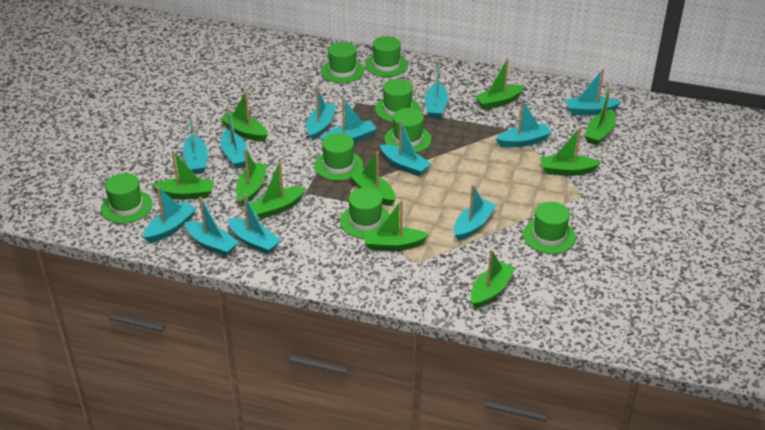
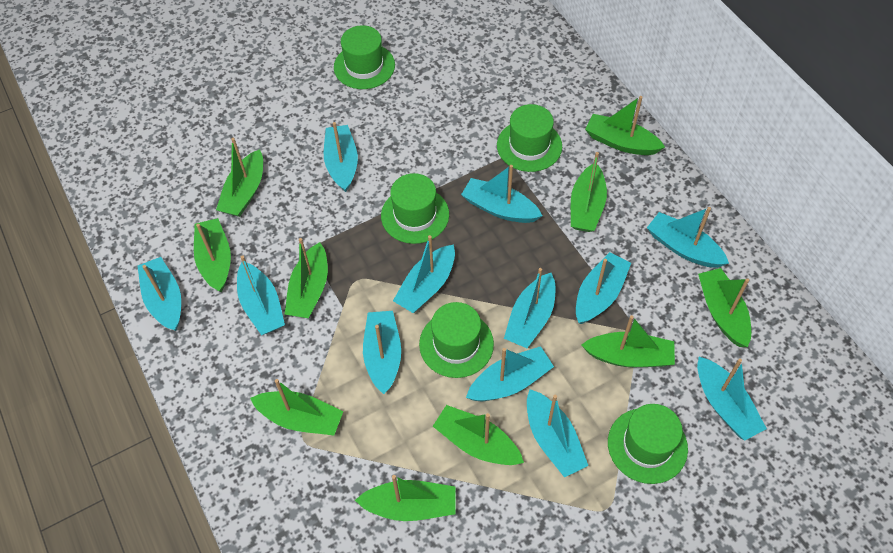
green hat: [101,173,153,223] [315,133,363,181] [321,42,364,83] [340,187,390,239] [365,36,408,77] [375,79,420,122] [384,108,432,153] [523,202,576,254] = 8 -> [334,25,395,89] [381,173,449,244] [419,302,494,378] [497,104,562,172] [608,404,688,484] = 5

